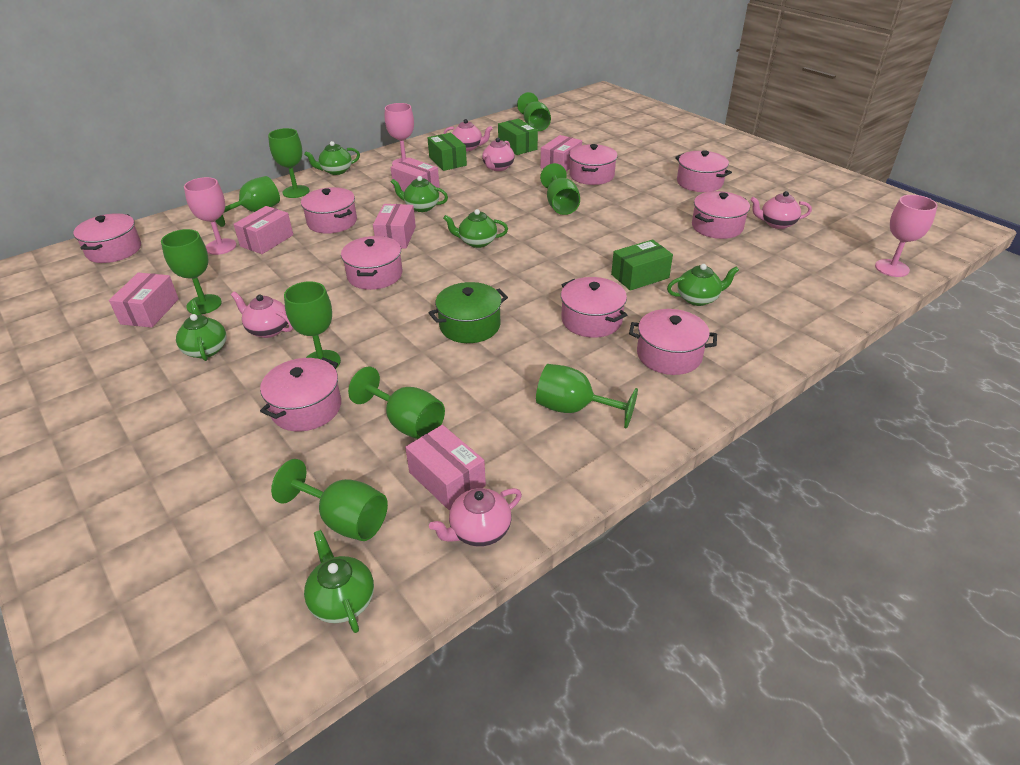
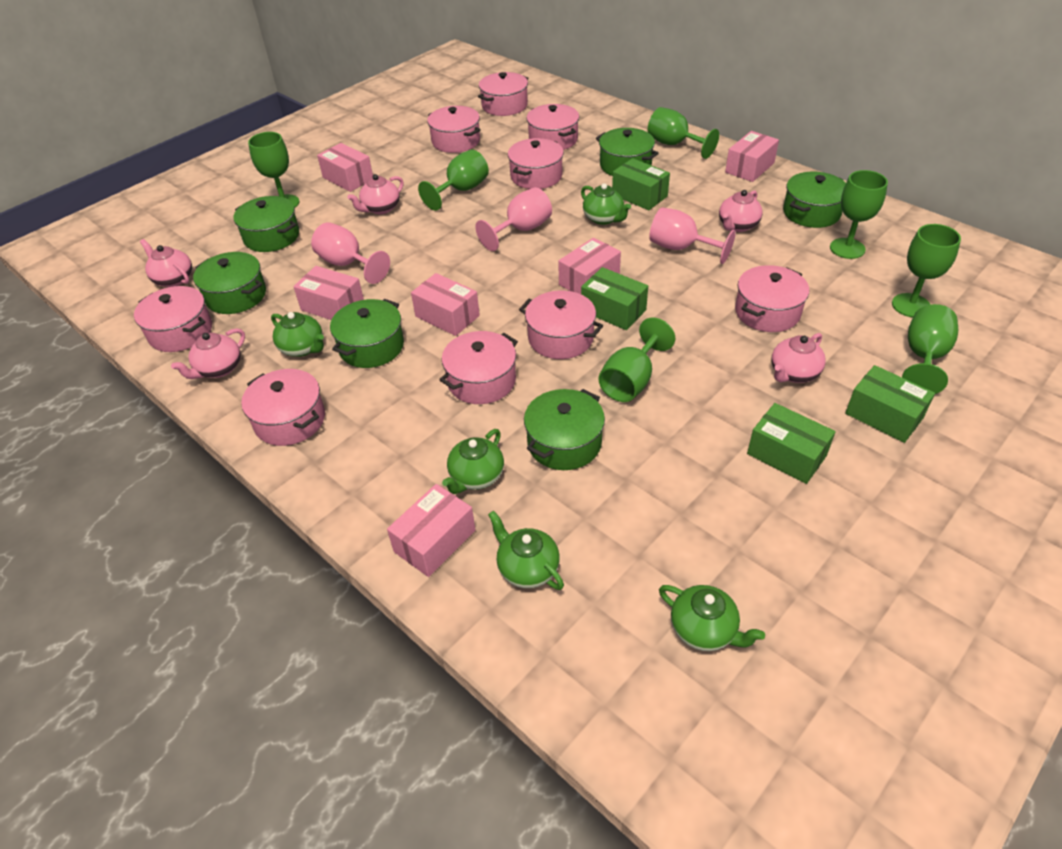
green box: [427,133,467,171] [498,119,538,155] [611,239,673,291] = 3 -> [581,267,648,330] [612,158,670,210] [747,403,836,484] [845,365,935,443] = 4
green goblet: [161,229,222,314] [216,176,280,227] [268,128,310,198] [271,459,388,541] [284,281,341,367] [348,366,445,439] [517,92,551,131] [536,364,638,429] [540,163,580,215] = 9 -> [248,132,300,208] [418,149,489,211] [598,317,675,402] [648,107,719,159] [830,170,888,259] [892,224,961,317] [902,304,958,394] = 7
green pot: [429,282,508,343] = 1 -> [193,252,266,314] [234,196,299,252] [330,299,404,368] [524,389,605,470] [596,128,659,176] [783,172,846,228] = 6
green teapot: [176,301,226,361] [304,141,360,175] [304,530,374,633] [391,176,448,212] [443,209,508,248] [667,264,739,306] = 6 -> [271,312,324,357] [442,429,504,494] [488,511,564,590] [581,183,631,225] [659,585,765,651] = 5

